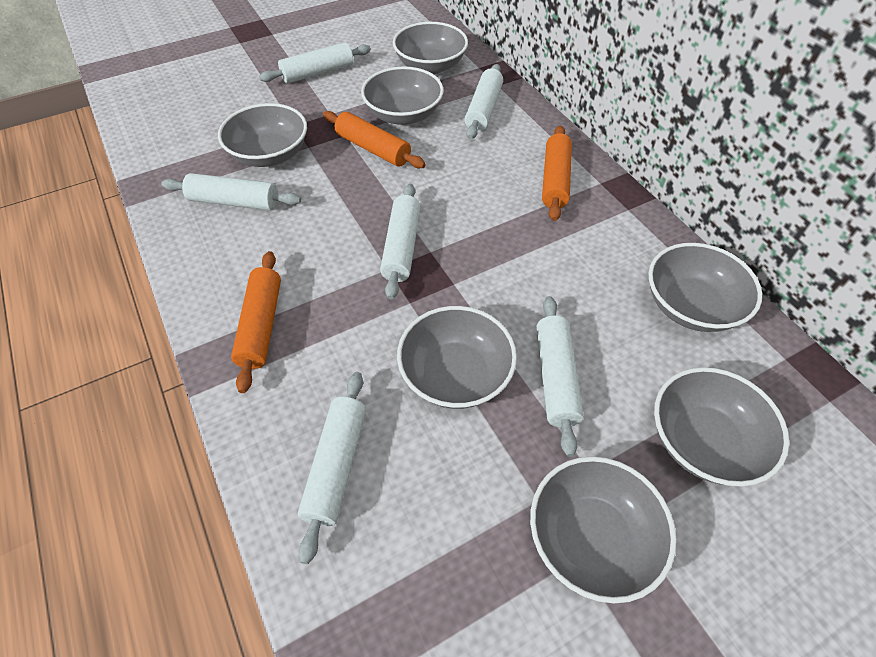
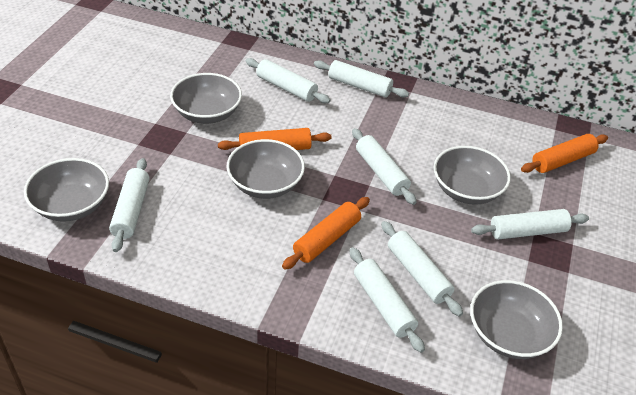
grey bowl: [218,103,307,167] [361,66,444,125] [393,22,468,74] [397,306,517,409] [530,456,677,603] [648,243,762,332] [654,367,789,487] = 7 -> [24,158,109,222] [170,73,242,124] [227,139,305,199] [434,146,511,205] [470,280,563,359] = 5
white rolling pin: [161,173,301,210] [259,42,371,84] [298,372,366,564] [380,184,420,299] [465,64,503,139] [536,296,584,457] = 6 -> [109,158,149,252] [246,58,330,103] [314,60,409,98] [350,247,425,353] [352,128,417,205] [381,221,463,317] [471,209,589,240] = 7

